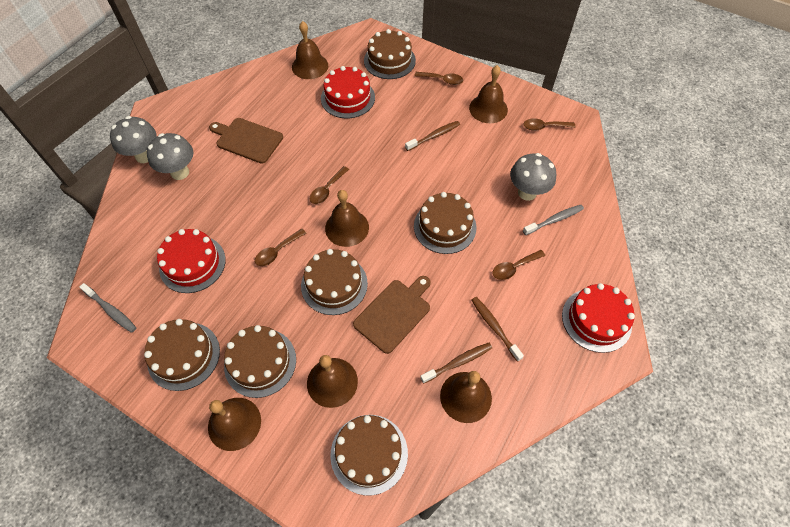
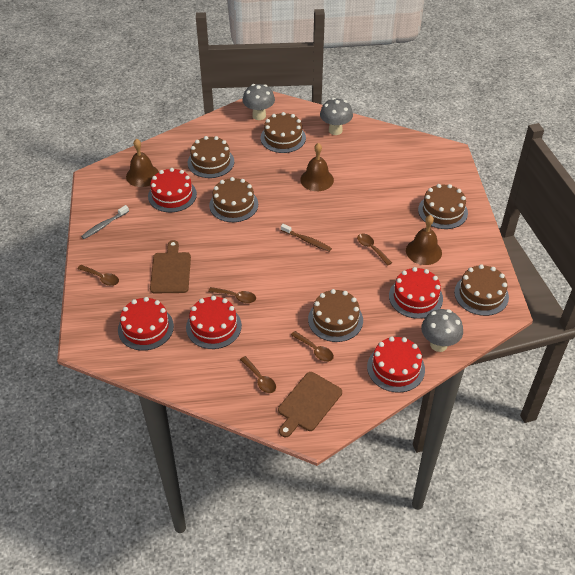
brown bell: [208,398,261,451] [292,21,328,79] [307,355,358,408] [325,190,369,247] [440,371,492,423] [469,65,508,123] = 6 -> [126,139,159,187] [300,143,334,191] [406,215,442,265] = 3
brown toothbrush: [405,121,460,151] [420,343,492,384] [472,297,524,362] = 3 -> [281,224,332,252] = 1
grey toothbrush: [80,283,137,333] [523,205,584,235] = 2 -> [81,205,129,239] = 1
red cake: [157,229,226,293] [321,66,375,118] [562,283,635,353] = 3 -> [118,297,174,351] [148,168,197,212] [186,296,242,349] [367,336,425,393] [389,267,443,319] = 5

